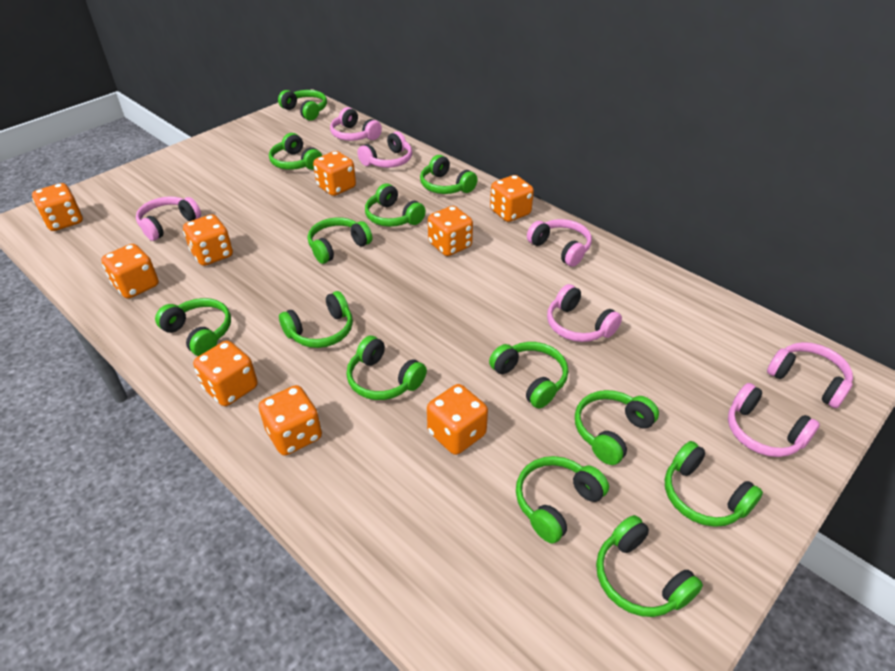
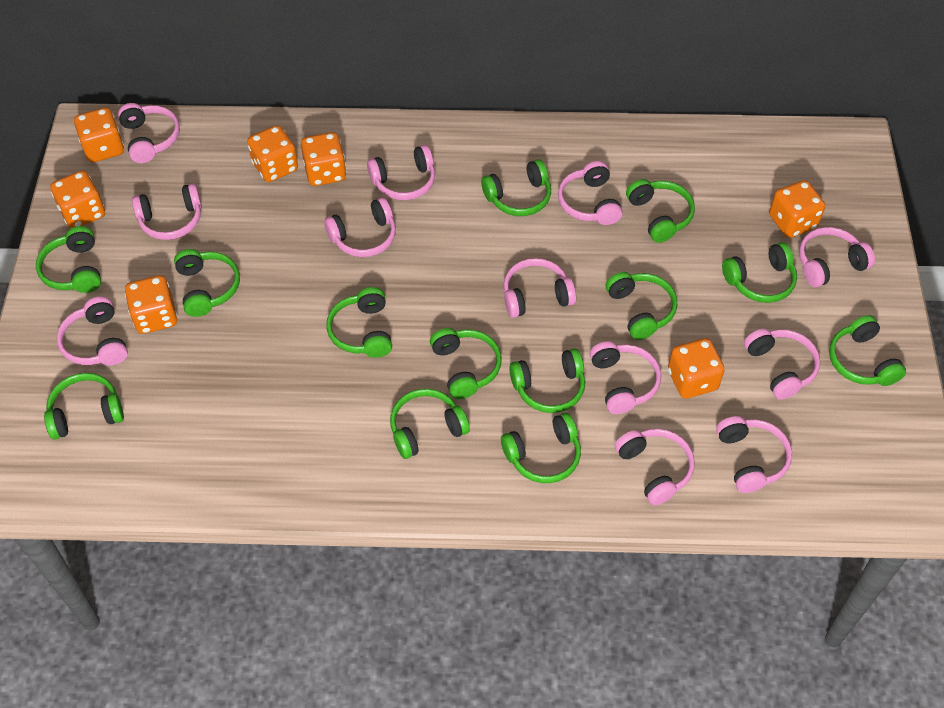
orange dice: [32,183,83,231] [101,244,159,299] [183,214,233,266] [193,341,258,406] [259,385,322,455] [313,151,356,196] [427,384,488,455] [428,206,473,256] [490,175,534,222] = 9 -> [50,171,105,228] [74,108,124,163] [124,275,178,334] [247,125,298,182] [301,132,347,186] [668,338,725,399] [769,180,825,238] = 7
pink headphones: [136,197,201,241] [330,107,382,141] [357,131,412,168] [527,219,592,267] [547,284,622,342] [728,383,820,457] [767,342,853,408] = 7 -> [57,296,128,366] [118,103,180,163] [132,183,202,240] [324,197,396,257] [367,145,435,200] [503,258,576,318] [558,161,623,225] [590,341,661,414] [615,429,695,505] [716,416,792,493] [744,329,820,400] [799,227,875,287] = 12

